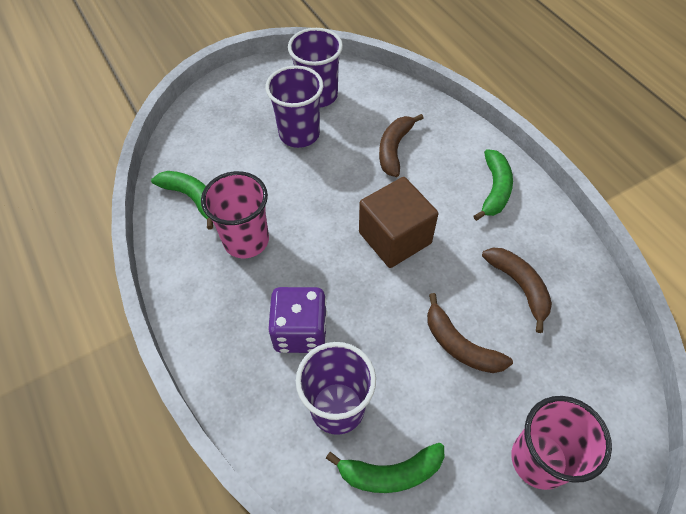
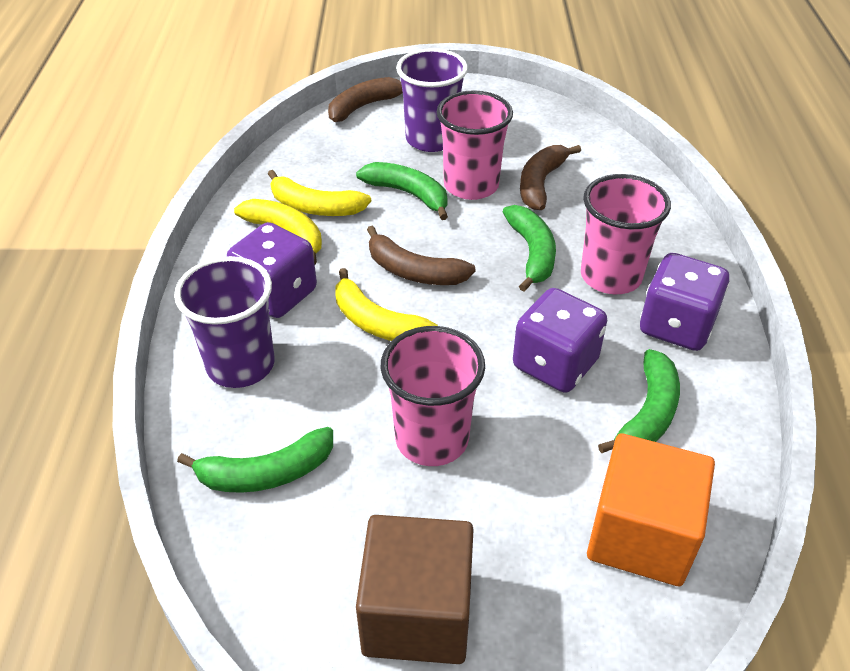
green banana: [151,171,213,230] [326,443,444,493] [474,149,513,221] = 3 -> [177,427,333,493] [356,162,448,220] [503,205,556,292] [598,349,680,453] = 4
orange cube: none = 0 -> [587,433,715,586] = 1
pink cup: [201,171,269,258] [511,396,612,490] = 2 -> [381,326,485,466] [437,90,513,200] [581,174,671,294] = 3
purple cup: [265,65,323,148] [288,28,343,107] [296,342,376,435] = 3 -> [174,256,275,388] [396,48,468,152] = 2
purple dice: [268,287,327,353] = 1 -> [227,222,317,318] [513,288,607,393] [640,253,729,351] = 3
yellow banana: none = 0 -> [234,199,322,264] [268,170,371,216] [335,268,438,341] = 3

